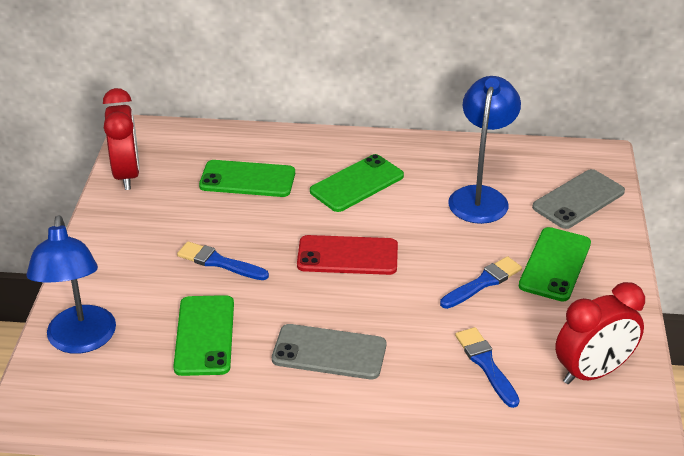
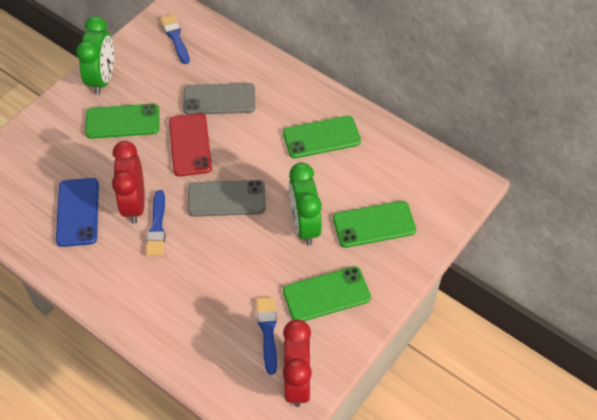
blue lamp: [26,216,116,354] [448,76,521,224] = 2 -> none = 0
blue phone: none = 0 -> [56,178,99,247] = 1
green clock: none = 0 -> [76,16,114,95] [289,162,322,245] = 2

